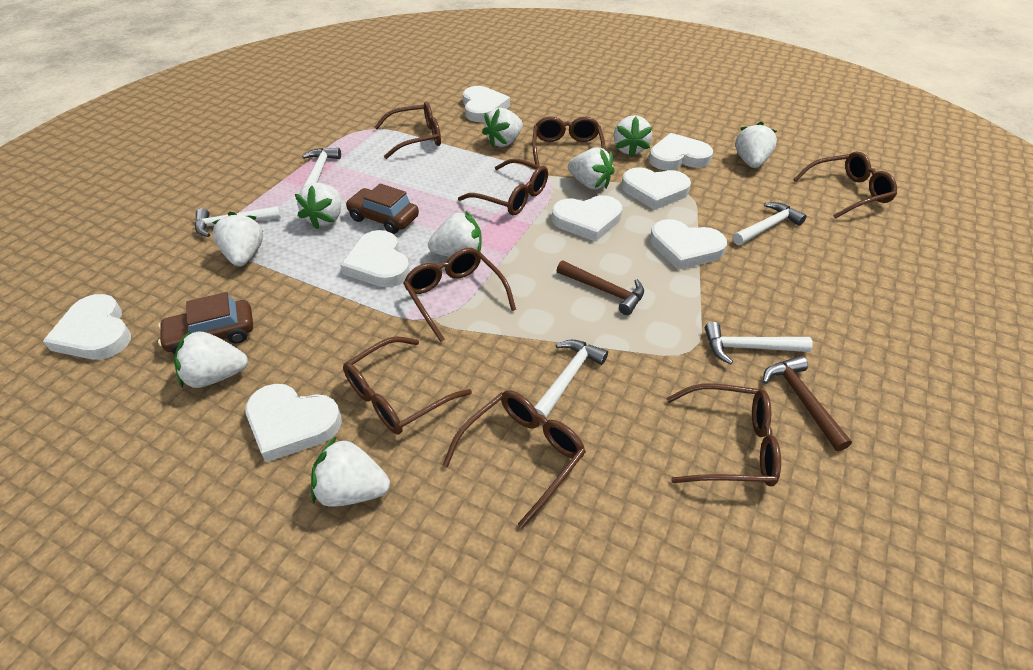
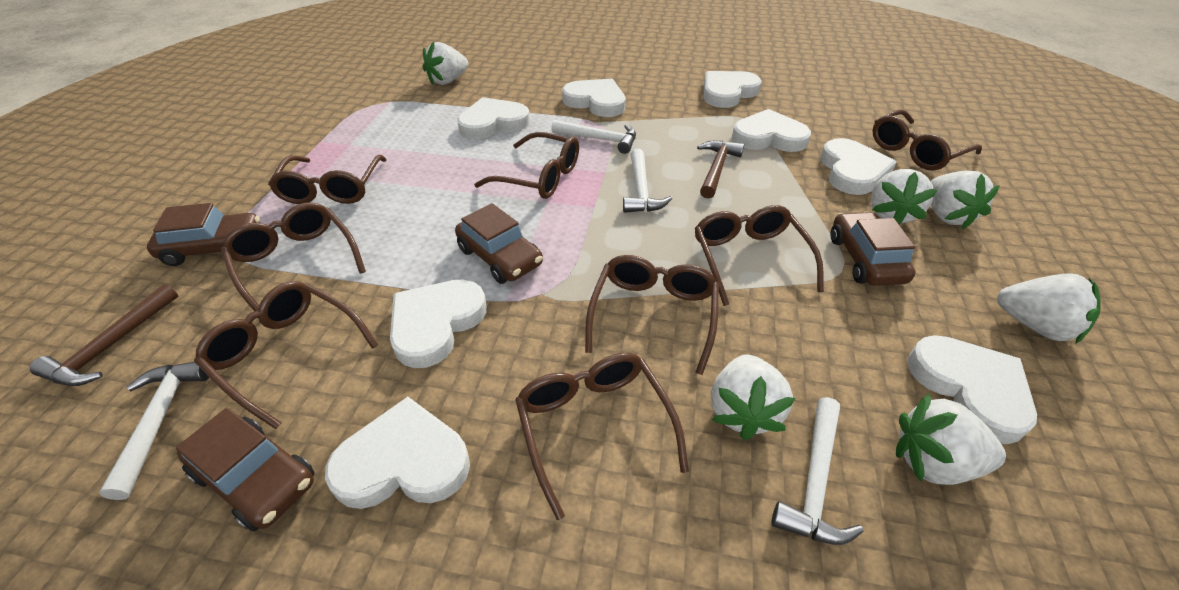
brown car: [158,292,253,355] [346,183,419,234] = 2 -> [147,203,260,266] [176,408,315,531] [455,203,543,284] [830,212,916,286] = 4
white hammer: [195,206,282,237] [302,148,341,188] [535,340,608,418] [705,322,813,364] [733,202,807,245] = 5 -> [99,362,209,500] [551,120,636,154] [623,149,672,213] [771,397,864,545] = 4
white strawberry: [174,331,248,388] [212,212,263,267] [295,183,341,230] [311,436,390,507] [428,212,482,257] [482,108,523,147] [568,147,615,189] [614,115,653,158] [735,122,777,168] = 9 -> [423,42,468,85] [711,355,795,440] [871,169,938,225] [896,393,1006,485] [930,171,1000,229] [997,273,1101,344] = 6

